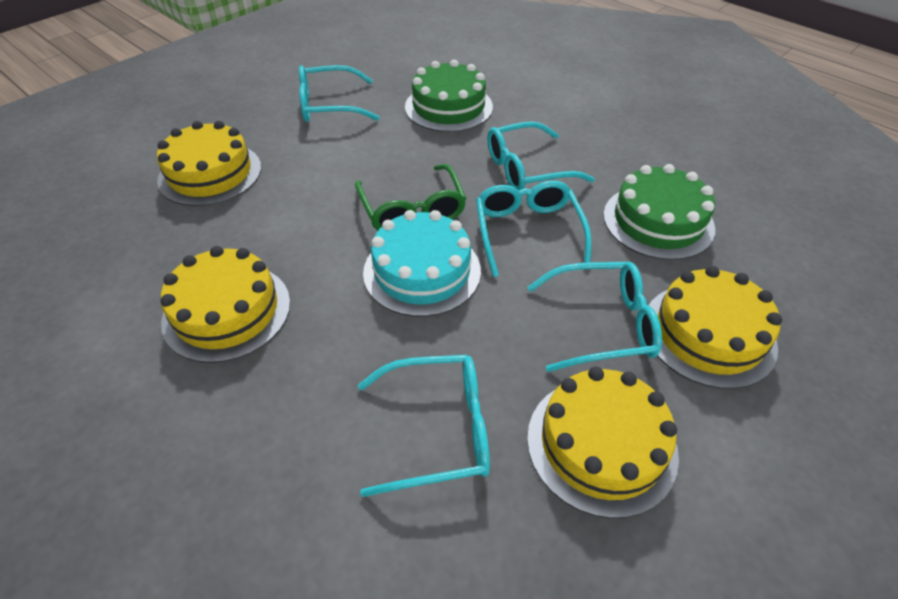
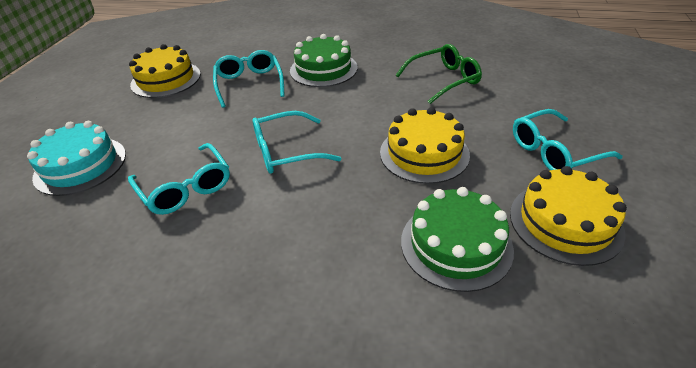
turquoise glasses: [299,65,380,122] [358,355,490,497] [476,181,592,277] [487,122,595,190] [527,262,662,372] = 5 -> [128,143,230,215] [213,50,285,108] [252,111,341,174] [513,109,623,170] = 4
yellow cake: [157,121,261,206] [160,246,290,363] [527,367,679,519] [649,266,782,389] = 4 -> [129,44,201,98] [380,107,470,184] [510,166,627,266] = 3

